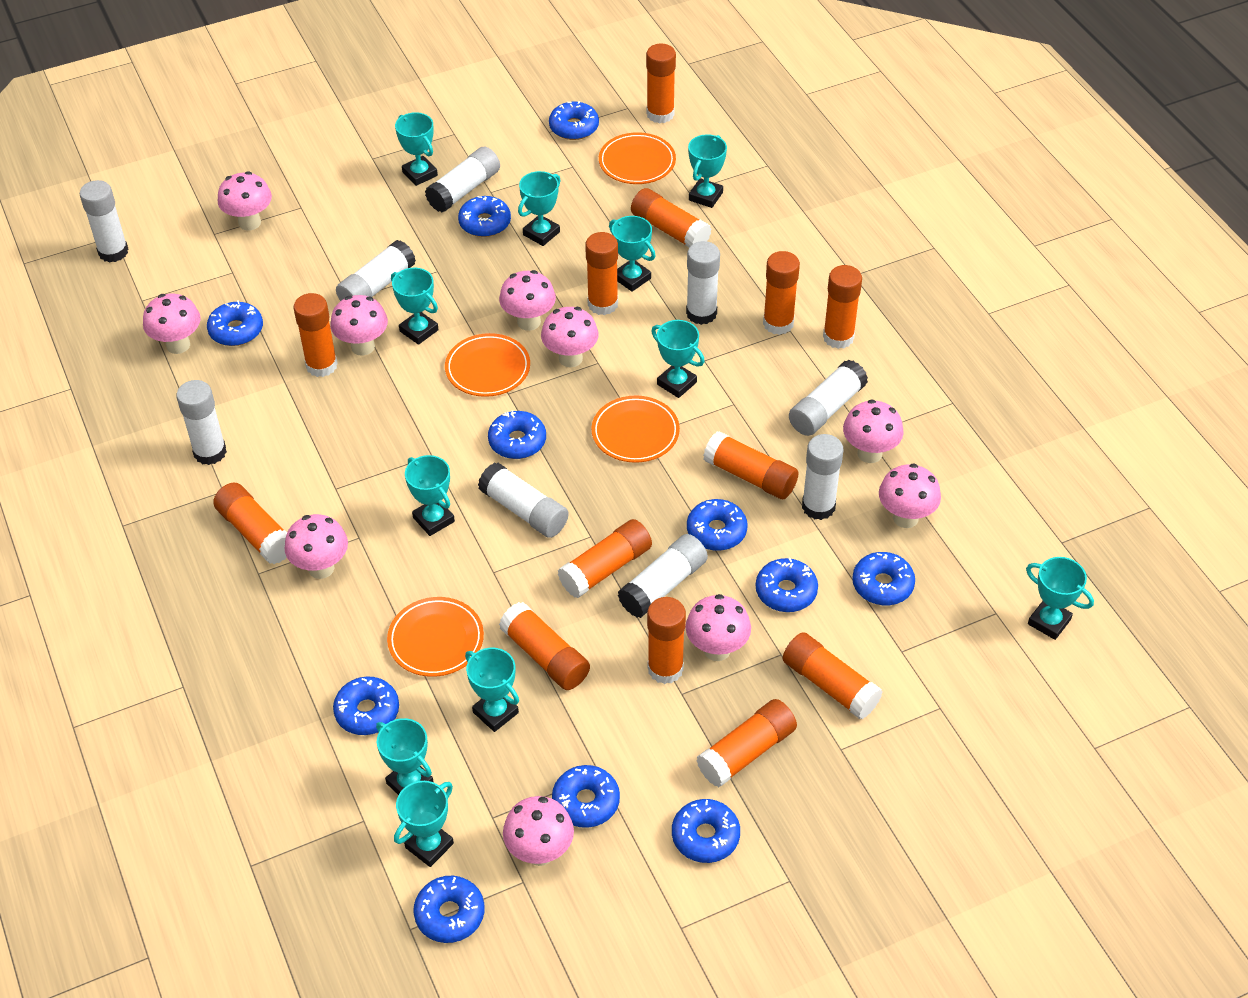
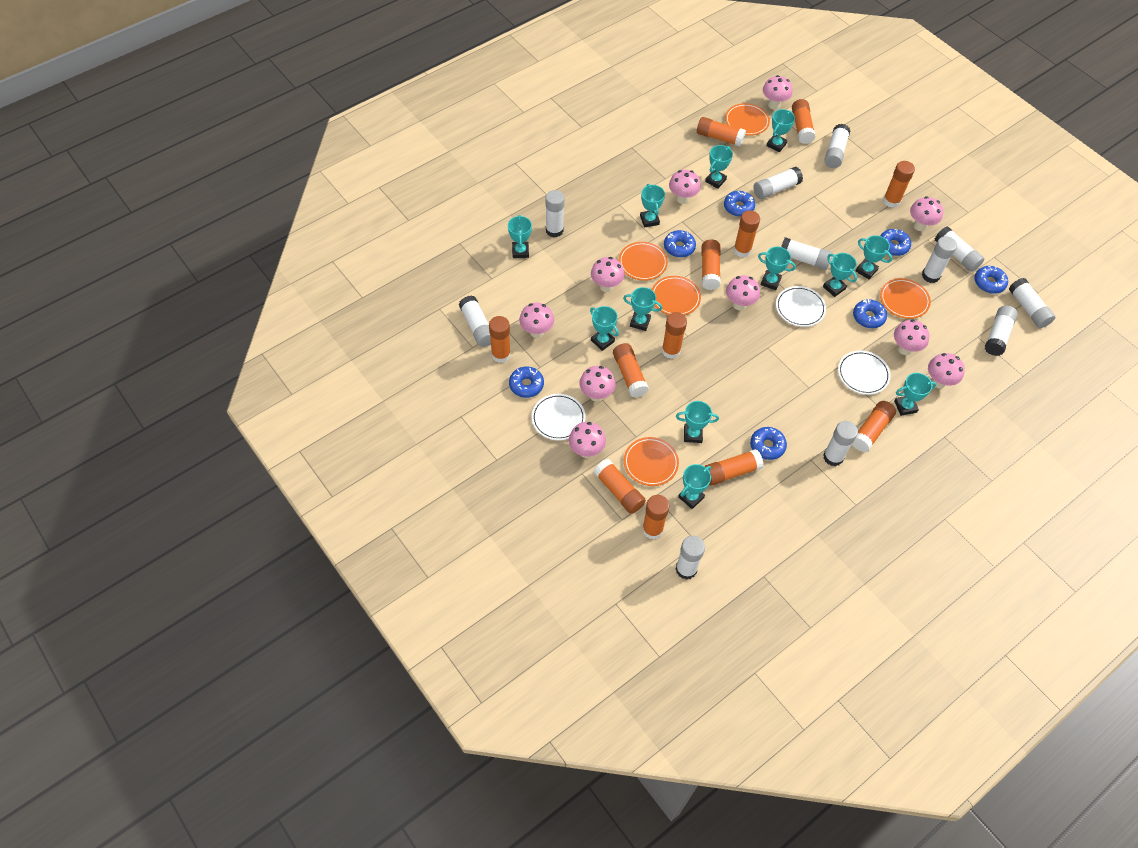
blue donut: [207,300,263,346] [333,676,399,735] [414,876,484,943] [458,196,511,237] [488,410,546,459] [549,101,599,140] [552,765,620,828] [672,799,740,863] [687,499,747,551] [756,558,818,612] [852,552,915,605] = 11 -> [509,366,544,398] [664,230,696,257] [724,191,755,217] [750,427,787,460] [853,299,887,328] [880,229,911,256] [974,266,1008,294] = 7
orange glue stick: [213,482,287,564] [294,293,338,377] [499,602,590,690] [558,519,652,598] [585,232,618,315] [631,188,711,248] [646,44,676,124] [647,597,686,684] [696,699,797,787] [703,431,799,499] [763,251,800,335] [782,632,883,719] [823,265,862,349] = 13 -> [489,316,511,363] [594,459,646,514] [613,343,649,398] [642,495,670,539] [662,312,687,359] [697,117,746,147] [702,239,721,290] [704,449,764,486] [733,210,760,257] [792,99,816,144] [852,401,896,453] [883,161,915,208] = 12
orange plate: [387,597,484,677] [445,333,530,397] [592,395,680,463] [599,132,676,184] = 4 -> [619,242,668,281] [624,437,679,486] [652,276,701,315] [725,103,770,136] [880,278,931,319] = 5
turquoise trophy: [376,718,433,795] [391,268,439,345] [394,781,454,867] [395,112,438,186] [405,455,455,536] [465,648,519,732] [518,171,561,246] [609,216,656,292] [651,320,705,398] [688,134,727,208] [1026,557,1094,640] = 11 -> [508,215,532,258] [590,306,619,351] [623,287,662,331] [640,184,665,228] [676,401,719,443] [678,464,711,509] [705,145,733,188] [758,247,796,290] [767,109,795,152] [823,253,857,297] [856,235,892,279] [894,373,936,416] = 12
white glue stick: [80,180,128,263] [176,380,227,465] [336,240,416,301] [425,147,500,212] [478,462,569,538] [618,534,708,618] [686,241,720,325] [789,360,868,436] [802,434,843,520] = 9 -> [459,295,491,347] [545,190,565,238] [676,536,705,580] [753,167,803,199] [781,237,833,270] [823,421,858,466] [824,124,850,168] [922,236,957,283] [935,227,984,272] [985,306,1018,356] [1009,278,1056,328] = 11
white plate: none = 0 -> [532,394,586,440] [776,286,826,327] [838,351,891,395] = 3

